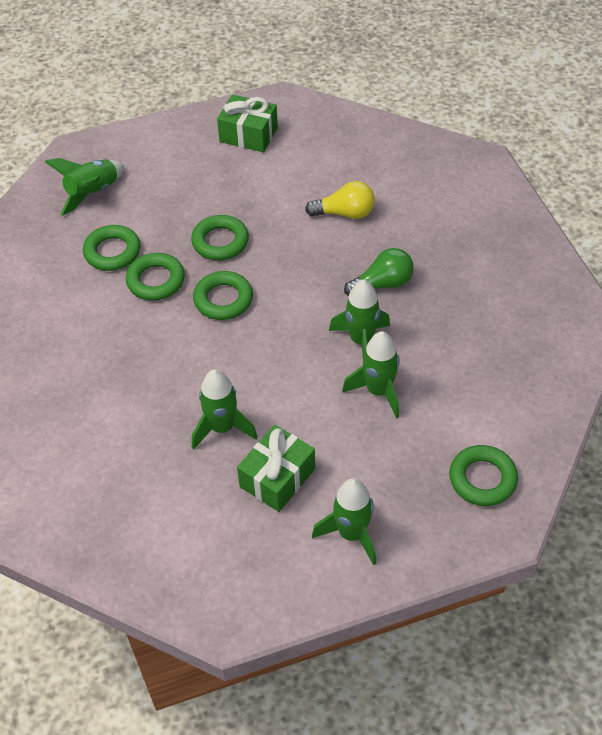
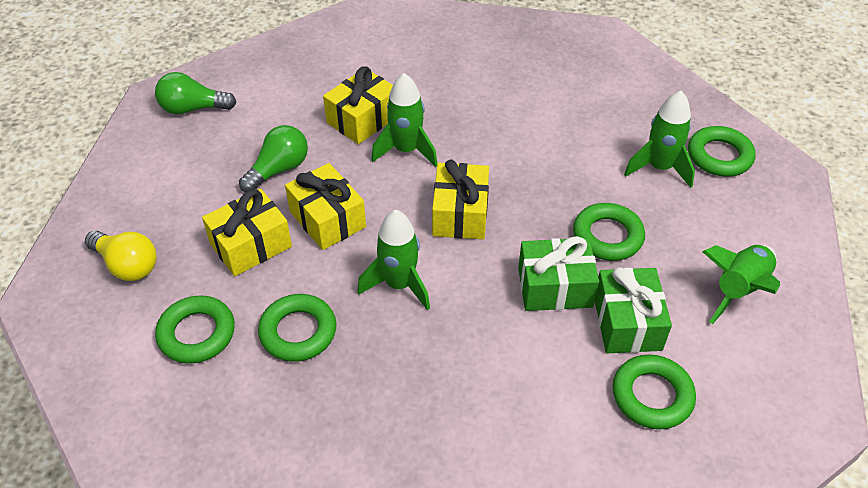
green light bulb: [344,248,414,296] = 1 -> [155,72,237,115] [239,125,308,192] = 2
green rocket: [45,158,124,216] [192,369,258,450] [312,478,376,565] [329,280,390,358] [342,331,400,418] = 5 -> [357,210,430,311] [371,73,437,167] [624,91,695,188] [702,245,780,324] = 4
yellow gift: none = 0 -> [202,189,292,276] [285,163,366,250] [323,66,393,144] [432,160,489,239] = 4

